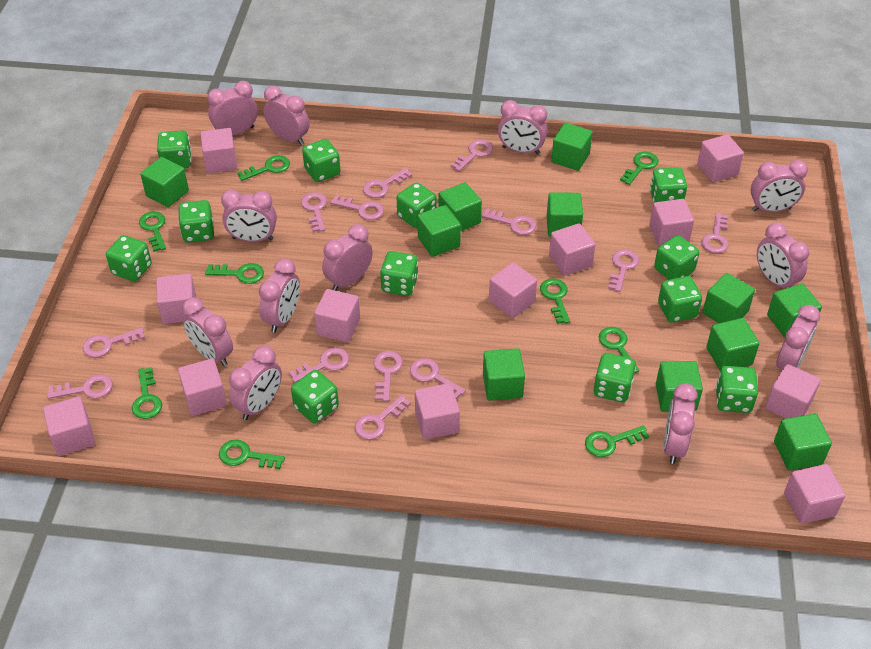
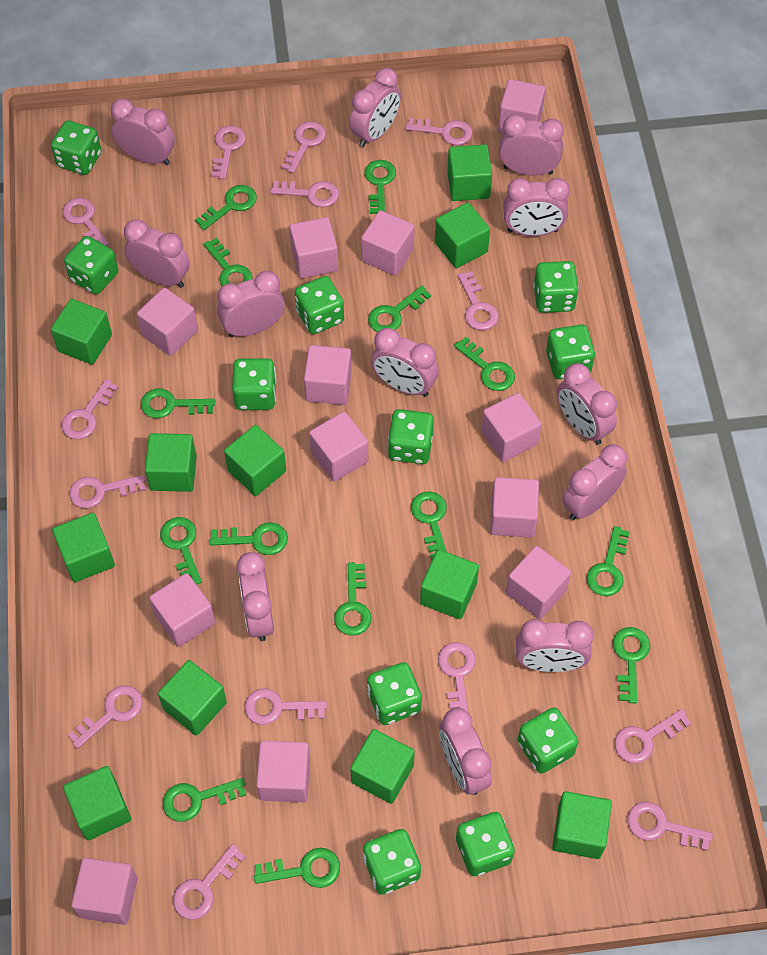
green dice: [106,235,152,282] [157,130,191,169] [178,200,214,243] [291,370,339,423] [302,139,341,182] [380,251,418,296] [397,182,437,228] [594,353,636,402] [650,167,687,203] [654,235,699,280] [658,276,702,322] [716,366,758,413] = 12 -> [51,120,101,175] [64,236,118,294] [232,358,276,410] [295,276,344,334] [363,829,421,895] [367,662,422,725] [388,409,434,464] [456,812,515,876] [518,707,579,774] [533,261,579,313] [546,324,595,379] = 11
green key: [132,367,162,419] [139,211,166,252] [205,263,264,284] [219,440,285,469] [238,155,290,181] [540,278,570,324] [585,425,649,457] [599,327,639,373] [620,152,659,185] = 9 -> [141,388,215,418] [160,517,202,585] [162,778,246,822] [195,185,257,230] [204,238,252,286] [210,522,288,555] [254,848,340,888] [334,562,371,636] [364,160,396,214] [368,286,431,332] [411,491,447,560] [454,337,515,391] [587,526,630,596] [613,627,650,703] = 14
pink key: [47,374,113,399] [83,328,145,358] [289,347,349,383] [301,192,327,232] [330,195,384,220] [355,395,411,440] [363,168,412,198] [374,351,403,401] [410,358,466,399] [451,139,493,171] [481,208,536,235] [608,249,639,292] [701,213,728,253] = 13 -> [61,379,119,439] [62,198,109,246] [68,685,143,749] [69,475,146,508] [173,844,245,920] [211,126,246,179] [244,689,327,725] [270,181,339,207] [281,121,326,173] [406,118,473,145] [438,642,476,712] [458,271,498,330] [614,709,691,764] [628,802,713,851] = 14

